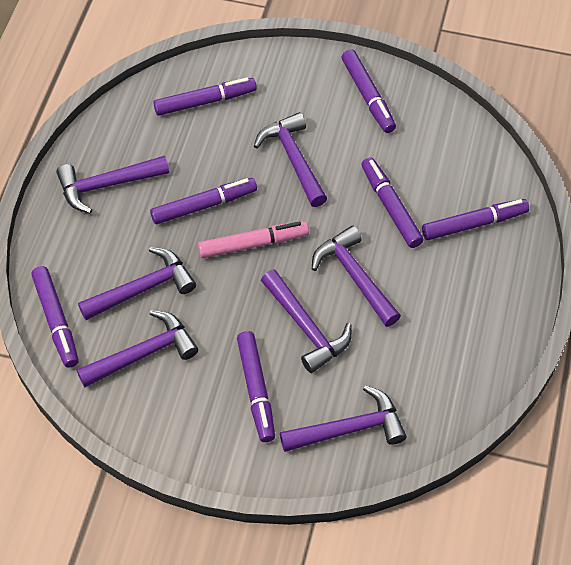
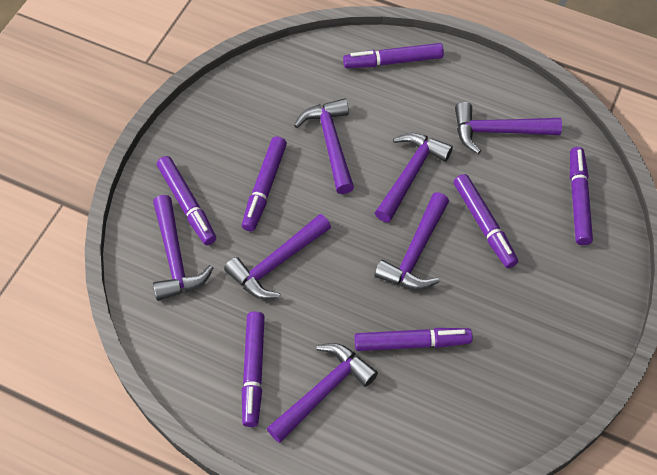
pink marker: [198,221,309,258] = 1 -> none = 0

